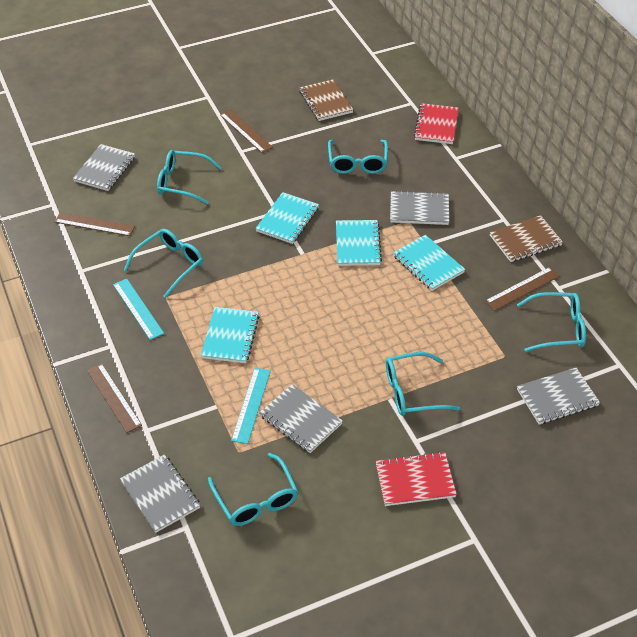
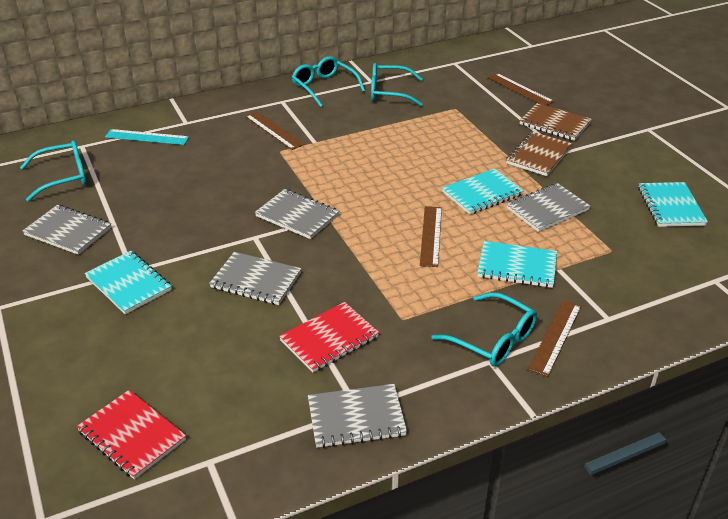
turquoise glasses: [124,229,203,298] [157,150,222,204] [208,453,298,526] [328,140,388,174] [386,352,460,416] [517,292,586,352] = 6 -> [20,140,87,202] [292,56,365,107] [371,63,423,106] [431,292,537,367] = 4
turquoise ruler: [113,279,164,340] [231,368,271,444] = 2 -> [105,129,189,145] = 1

